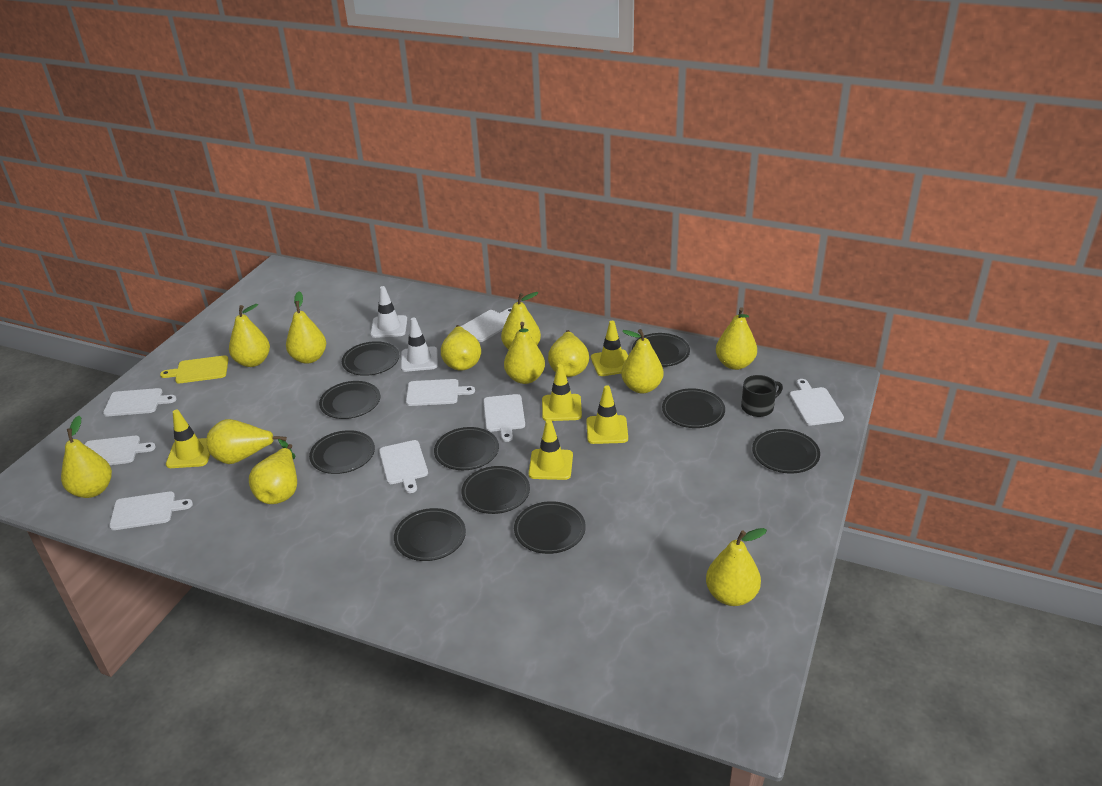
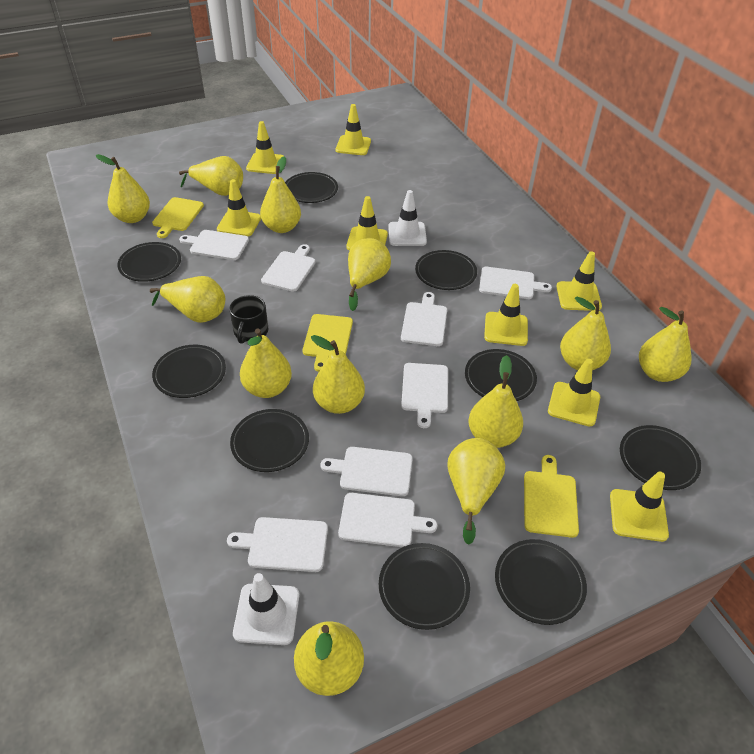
black plate: [309,430,375,474] [319,381,380,419] [342,341,399,376] [394,508,466,561] [434,427,499,470] [462,466,530,514] [514,501,586,554] [632,333,690,367] [662,388,725,428] [752,429,820,473] = 10 -> [117,242,181,282] [152,345,226,398] [230,409,309,472] [285,172,338,203] [379,543,470,630] [415,250,477,290] [465,349,537,401] [495,539,587,625] [620,425,701,490] = 9
yellow cutting board: [160,355,229,383] = 1 -> [152,197,204,238] [303,314,353,372] [524,455,579,538] = 3
yellow traffic cone: [166,410,210,468] [529,420,573,480] [542,364,582,421] [586,385,628,444] [591,321,628,376] = 5 -> [217,179,261,236] [246,121,283,174] [336,104,371,155] [346,196,388,250] [484,284,528,346] [548,359,600,426] [556,251,602,311] [610,471,669,542] = 8

